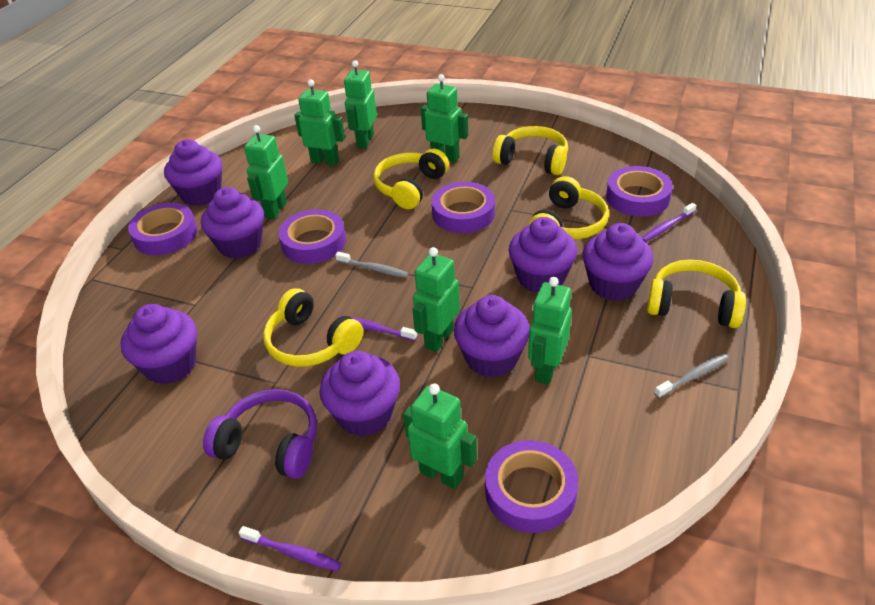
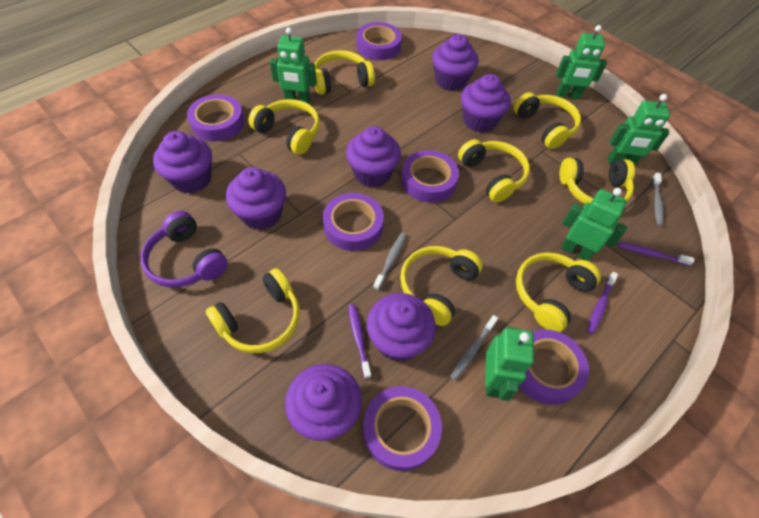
green robot: [244,125,288,219] [294,80,345,166] [344,60,377,149] [403,384,477,489] [412,247,460,352] [421,74,468,163] [528,277,572,385] = 7 -> [270,27,317,104] [485,327,534,401] [556,25,607,100] [561,188,627,261] [608,94,670,166] = 5
grey toothbrush: [335,252,409,278] [654,354,729,398] = 2 -> [373,232,407,290] [450,315,498,381] [653,173,664,226] = 3
purple tape: [128,203,198,255] [278,209,346,264] [432,182,495,233] [485,440,578,533] [606,166,673,217] = 5 -> [187,94,244,141] [323,193,384,251] [356,22,402,60] [363,386,442,471] [401,150,459,203] [519,329,589,405] = 6
yellow headphones: [263,288,363,367] [373,148,449,209] [493,126,568,175] [529,176,609,239] [647,259,746,328] = 5 -> [206,268,300,353] [248,99,320,155] [314,50,375,95] [400,246,483,326] [458,139,530,203] [514,92,581,149] [516,252,601,332] [560,158,635,204] = 8

